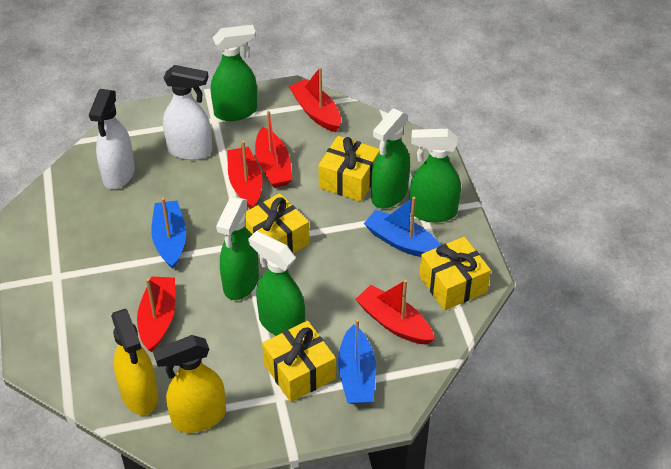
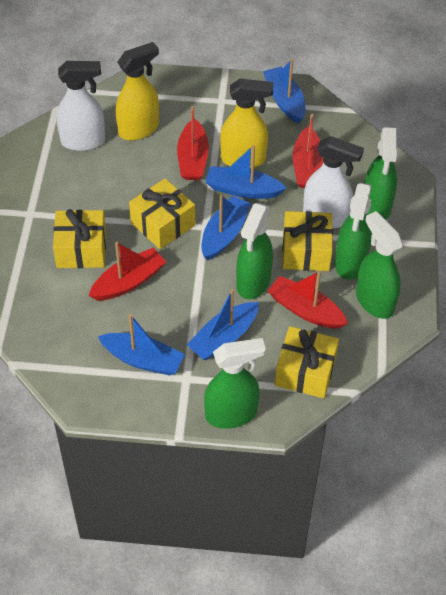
blue boat: [151,198,186,269] [338,319,376,404] [364,197,441,257] = 3 -> [97,314,185,375] [187,289,259,360] [201,195,251,260] [206,145,286,199] [263,59,306,124] = 5
red boat: [137,276,175,352] [227,141,263,209] [255,111,293,188] [288,67,341,132] [355,280,435,345] = 5 -> [89,242,166,301] [177,106,209,180] [268,271,348,328] [292,114,323,188] = 4

